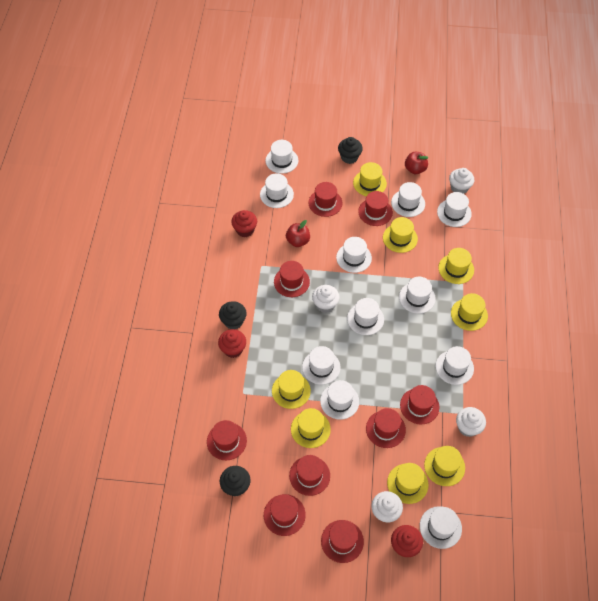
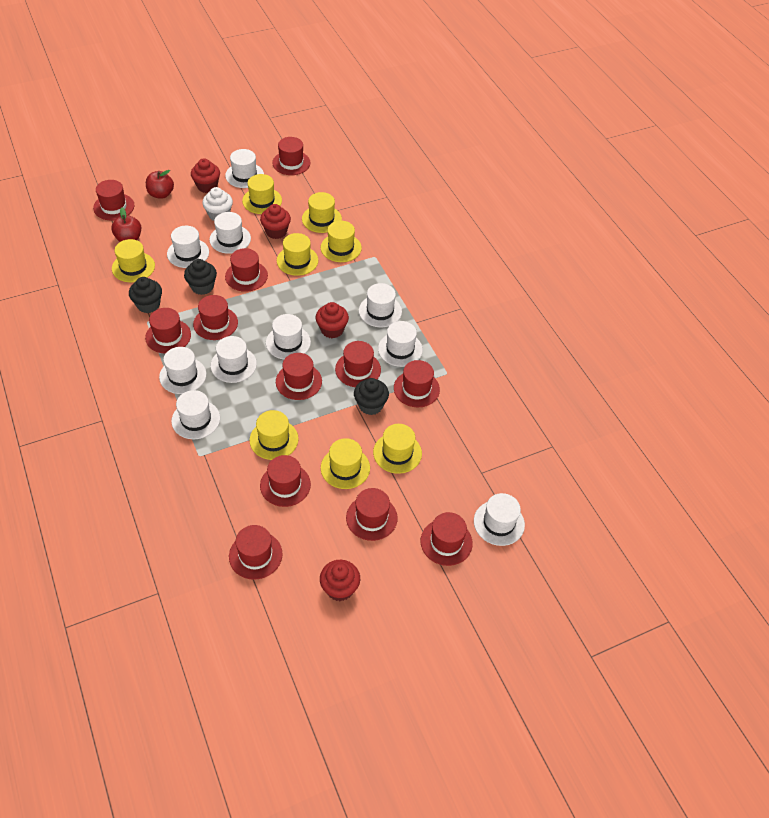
red cupcake: [218,329,246,358] [231,210,257,237] [391,525,423,557] = 3 -> [191,158,220,193] [260,204,291,239] [316,302,349,338] [320,560,360,601] = 4
red hat: [207,420,247,460] [264,494,306,536] [274,261,310,297] [289,455,330,496] [308,182,343,217] [321,520,364,563] [358,191,393,226] [366,408,406,448] [400,385,439,424] = 9 -> [93,180,134,220] [145,308,191,354] [193,295,238,340] [225,248,268,292] [229,525,283,580] [260,455,311,507] [272,137,310,175] [276,353,322,400] [335,341,381,387] [346,488,398,541] [394,360,440,408] [421,512,473,566] = 12
white cupcake: [312,285,340,313] [371,491,403,522] [449,168,474,194] [456,407,486,437] = 4 -> [202,187,233,221] = 1
white hat: [260,173,294,208] [266,140,298,174] [302,346,340,385] [320,380,359,420] [336,237,372,273] [347,298,384,335] [391,182,425,217] [399,277,436,314] [420,506,462,549] [436,346,474,385] [437,192,472,227] = 11 -> [159,347,206,394] [167,226,209,268] [171,390,220,439] [210,212,251,254] [211,336,257,383] [225,149,264,188] [266,314,311,360] [359,283,402,327] [378,321,423,367] [474,493,525,546] = 10

